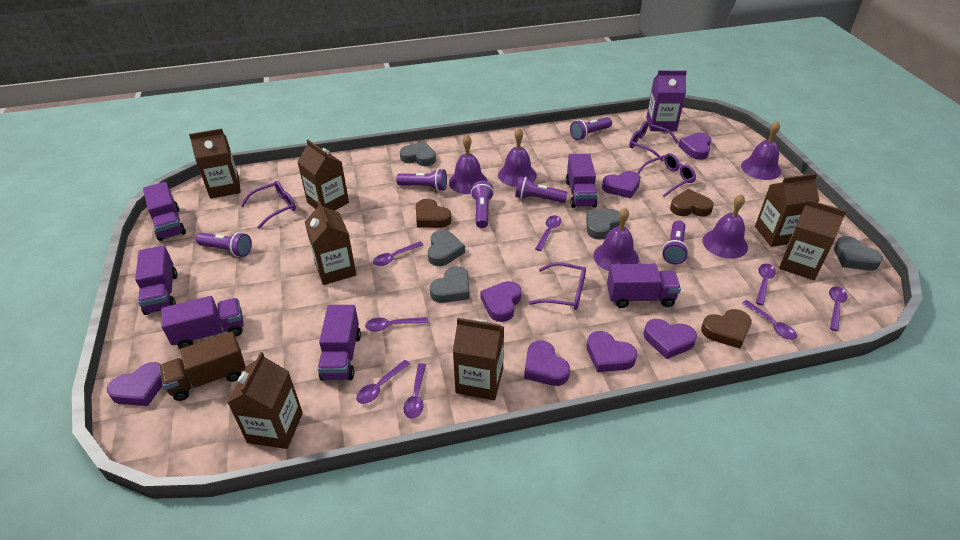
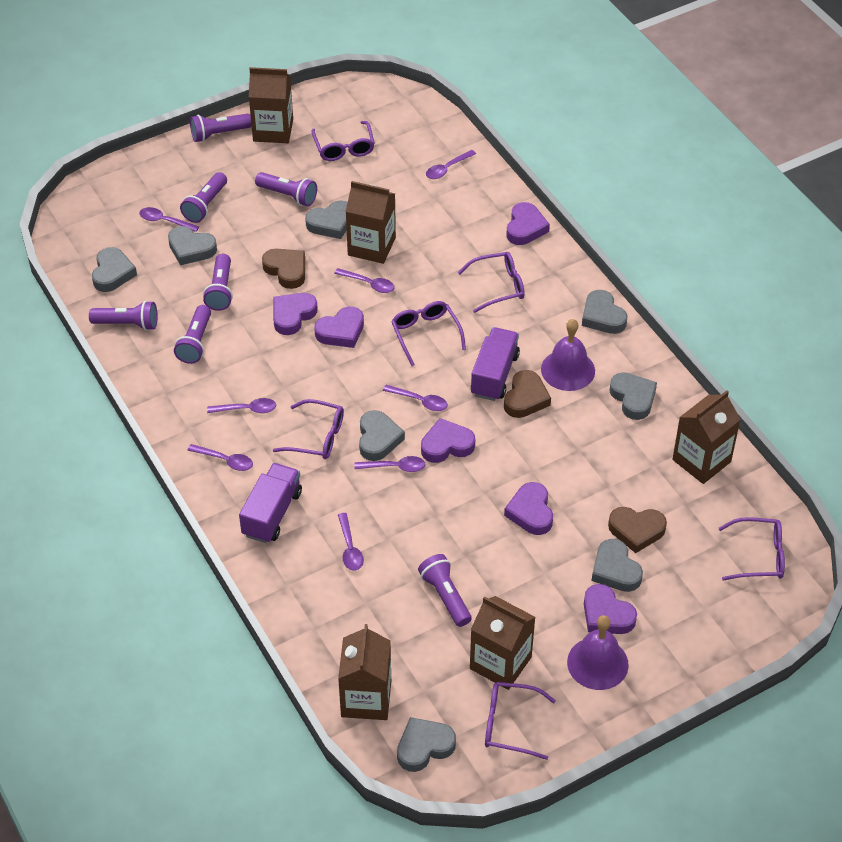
brown carton: [189,128,241,199] [227,352,303,449] [297,140,349,211] [305,201,357,285] [453,318,504,400] [755,173,819,247] [779,200,847,280] = 7 -> [249,67,293,143] [338,624,391,720] [345,181,396,264] [470,596,535,690] [672,391,741,484] = 5
brown truck: [159,332,246,401] = 1 -> none = 0
grey heart: [399,141,436,166] [428,230,465,266] [430,266,470,303] [586,209,620,240] [834,236,883,271] = 5 -> [92,247,137,292] [168,226,217,265] [305,201,348,239] [359,410,405,461] [397,717,456,772] [582,290,627,334] [591,539,643,592] [609,372,657,420] = 8
purple bell: [449,135,488,194] [498,128,537,187] [594,207,639,271] [702,194,748,259] [741,121,781,180] = 5 -> [541,319,595,391] [567,615,629,690] = 2
purple carton: [646,70,687,131] = 1 -> none = 0
purple flashlight: [196,232,252,257] [396,169,447,191] [471,181,494,228] [515,176,568,203] [570,117,612,140] [662,220,689,264] = 6 -> [89,301,158,331] [174,305,211,364] [180,172,227,223] [190,113,252,142] [203,254,233,311] [255,172,317,206] [418,554,472,627] = 7
purple glasses: [241,181,296,229] [529,262,586,310] [629,121,678,162] [637,153,696,197] = 4 -> [273,399,344,459] [311,121,375,161] [391,301,466,366] [458,252,525,313] [485,682,556,760] [719,517,785,581] = 6
purple heart: [107,362,163,406] [480,281,521,322] [524,341,570,386] [587,331,637,372] [602,171,641,198] [644,319,697,359] [679,133,711,160] = 7 -> [273,293,318,335] [314,307,364,348] [421,418,475,463] [504,482,553,535] [507,202,550,245] [584,584,637,634] = 6
purple truck: [135,246,177,315] [143,182,186,241] [161,296,244,349] [318,305,361,380] [566,154,598,208] [607,264,681,308] = 6 -> [239,463,302,543] [471,327,520,401] = 2

